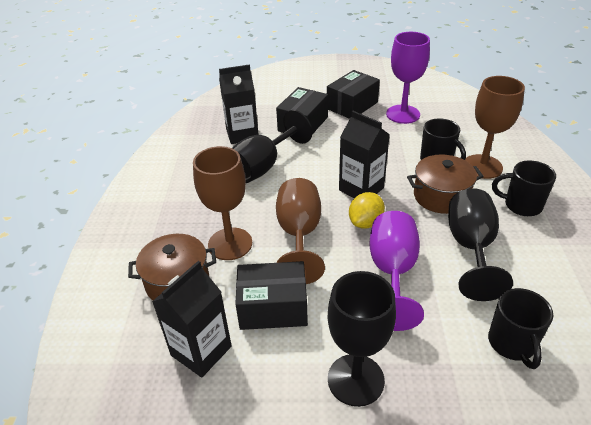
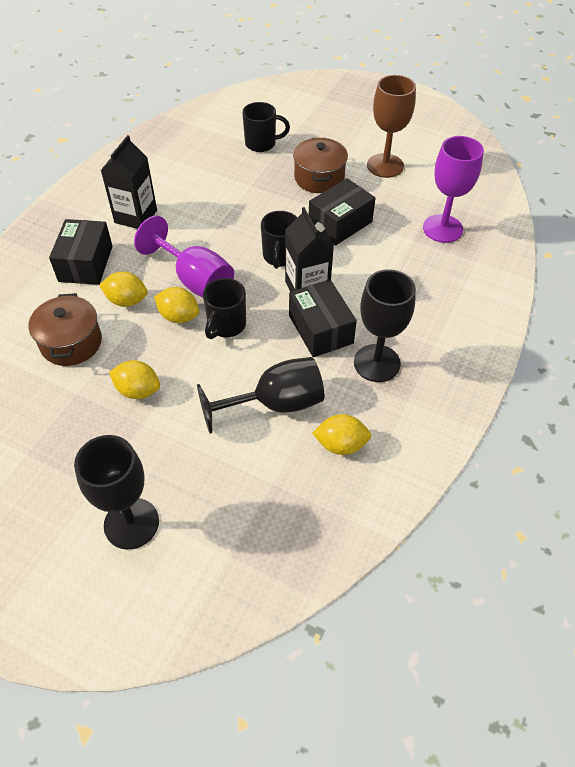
black carton: [152,261,232,378] [219,64,259,144] [339,110,390,198] = 3 -> [100,135,157,229] [285,207,334,292] = 2
brown goblet: [193,146,252,260] [276,178,325,284] [465,76,525,179] = 3 -> [367,75,416,178] = 1
yellow lemon: [349,192,385,229] = 1 -> [99,271,148,307] [109,360,160,399] [154,287,199,323] [312,414,371,455] = 4

